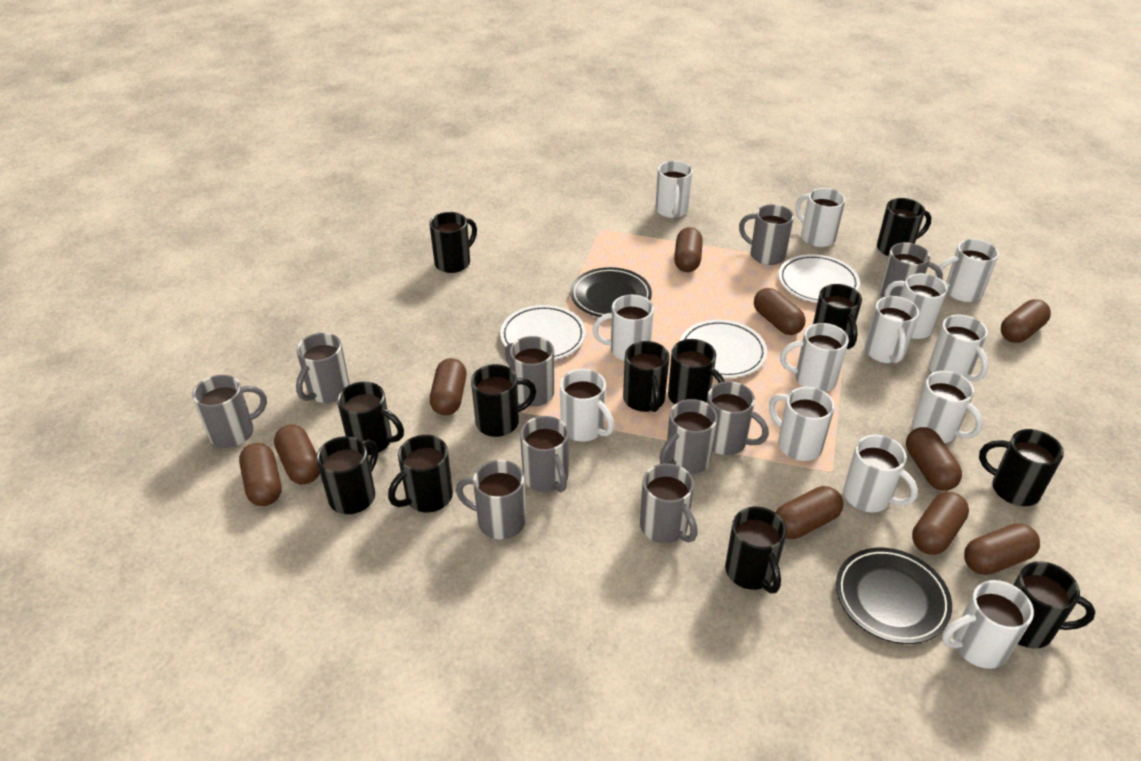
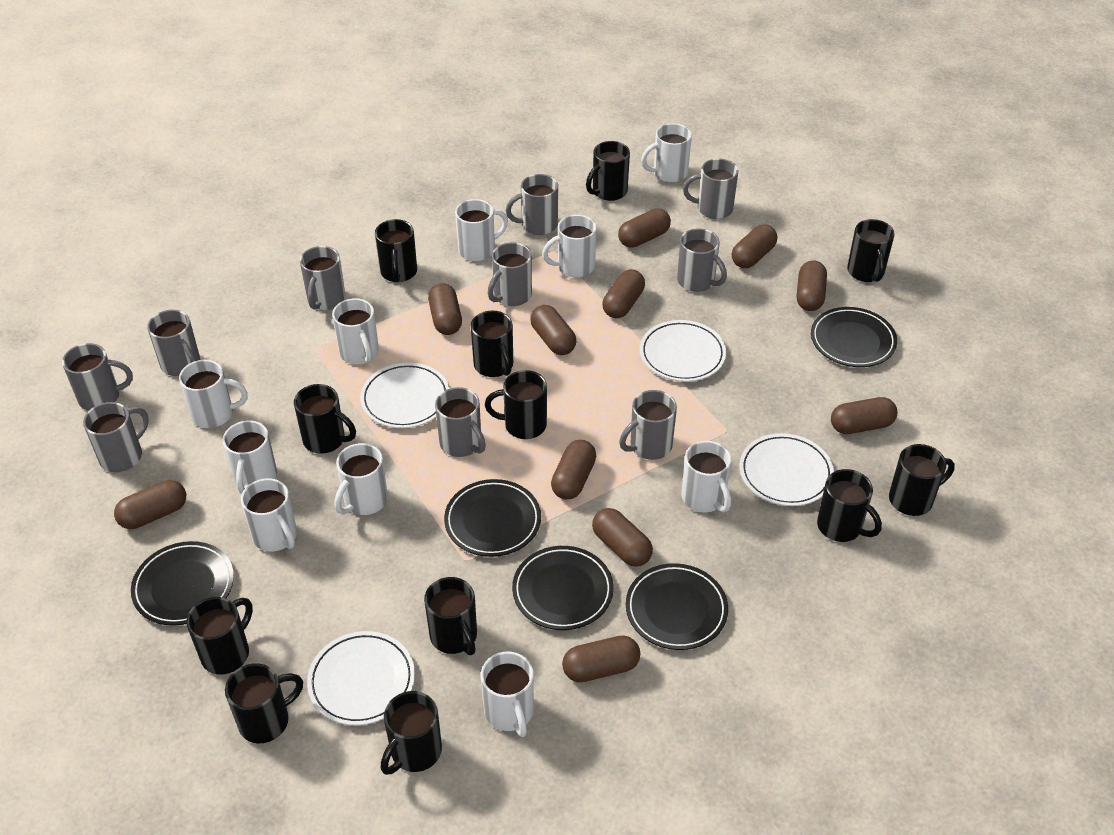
black plate: [570,267,652,317] [836,548,952,644] = 2 -> [131,541,234,626] [444,479,541,557] [512,546,614,630] [626,563,728,650] [811,307,897,367] = 5
brown capsule: [239,443,281,506] [274,425,320,484] [430,358,467,415] [674,227,703,272] [754,288,806,335] [775,486,843,539] [906,427,962,491] [912,492,969,555] [964,523,1040,575] [1001,299,1051,343] = 10 -> [114,480,186,529] [428,283,462,335] [530,305,576,355] [551,440,596,500] [562,635,640,682] [592,508,653,567] [602,269,645,318] [618,208,671,248] [732,224,777,268] [797,261,827,311] [831,397,897,434] = 11
white mug: [560,369,614,442] [592,295,654,361] [655,161,693,218] [769,387,835,461] [780,323,849,392] [796,188,846,247] [843,435,918,512] [865,296,919,363] [885,273,948,339] [912,371,983,443] [929,314,989,381] [935,239,999,302] [942,580,1034,669] = 13 -> [179,360,248,428] [223,421,277,494] [241,478,297,552] [332,298,379,365] [335,443,388,515] [455,199,508,261] [481,652,534,737] [542,215,597,277] [641,123,692,183] [682,441,731,513] = 10
white plate: [500,305,586,360] [680,320,767,378] [779,254,860,303] = 3 -> [307,631,415,725] [360,363,449,428] [640,320,726,382] [740,433,834,506] = 4

